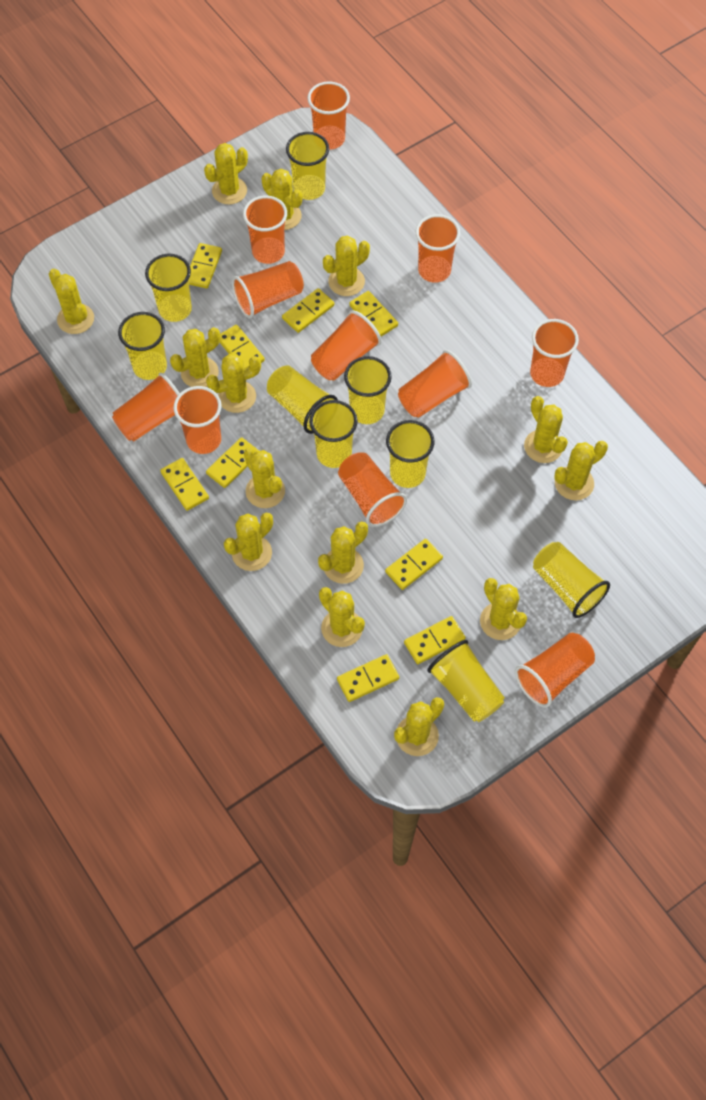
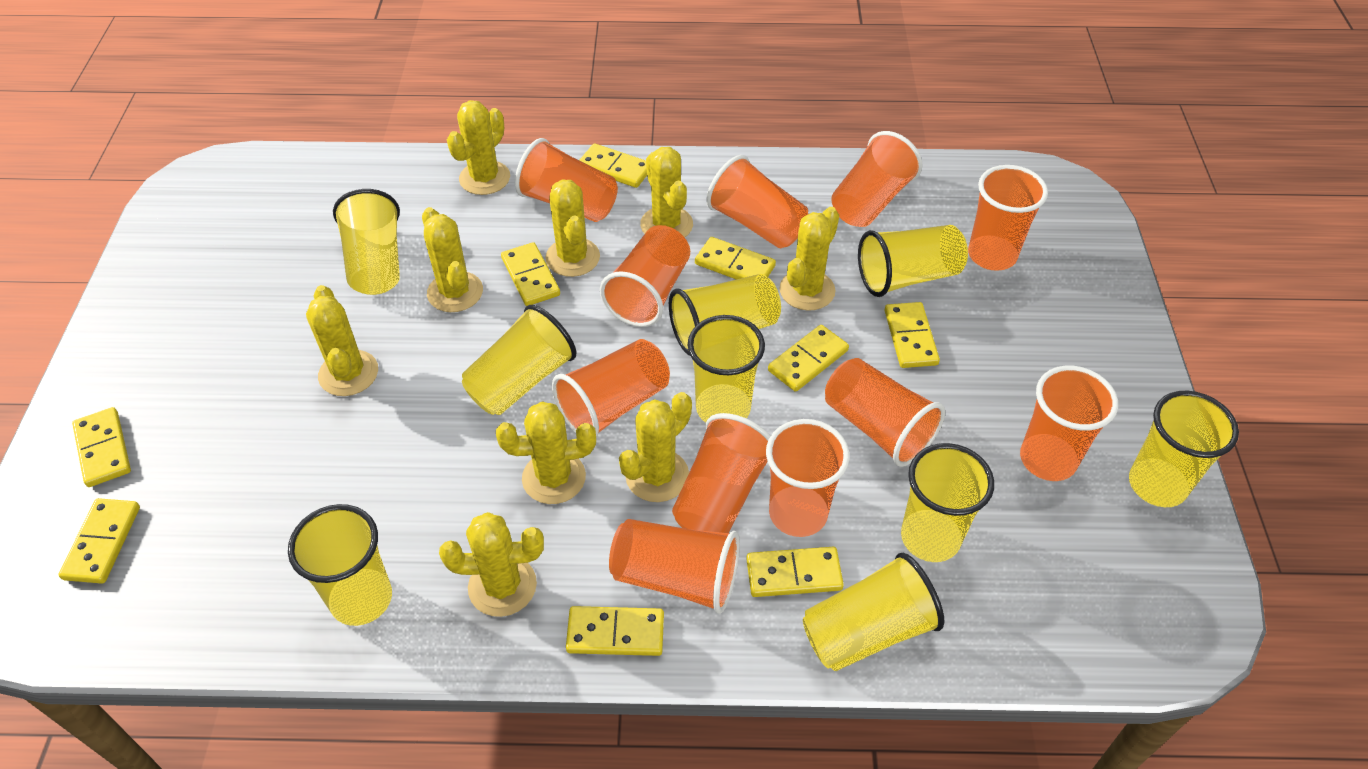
yellow cactus: [49,269,94,334] [170,327,220,387] [204,143,248,205] [206,354,261,413] [224,513,273,571] [244,448,285,508] [261,169,303,230] [318,521,368,584] [319,587,365,647] [323,236,370,296] [394,697,444,756] [480,578,527,640] [524,396,568,463] [554,441,608,500] = 14 -> [306,285,378,396] [422,207,483,312] [439,512,544,617] [447,100,510,195] [496,401,596,504] [545,179,600,277] [619,392,692,502] [640,147,693,237] [780,207,839,311] = 9

